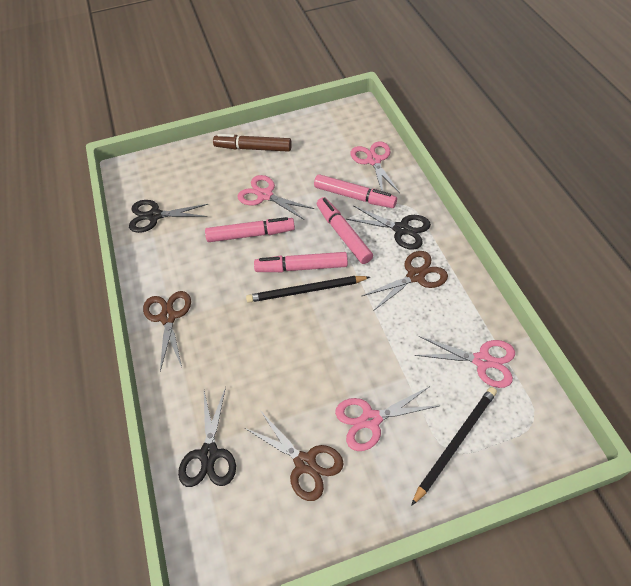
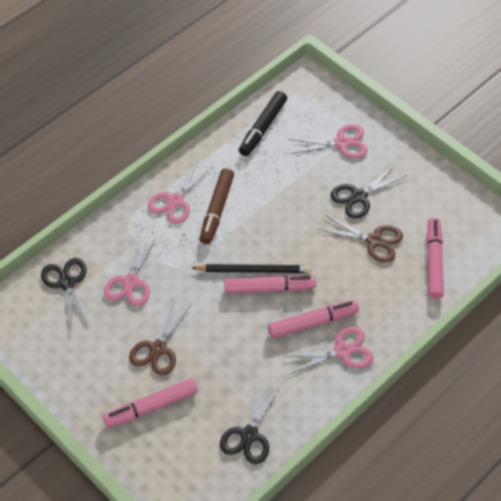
black marker: none = 0 -> [239,91,287,156] = 1
black pencil: [246,276,370,303] [411,387,497,506] = 2 -> [192,264,311,273] = 1
brown scissors: [143,291,191,372] [245,412,344,501] [362,251,448,311] = 3 -> [129,300,192,375] [318,215,403,263] = 2

